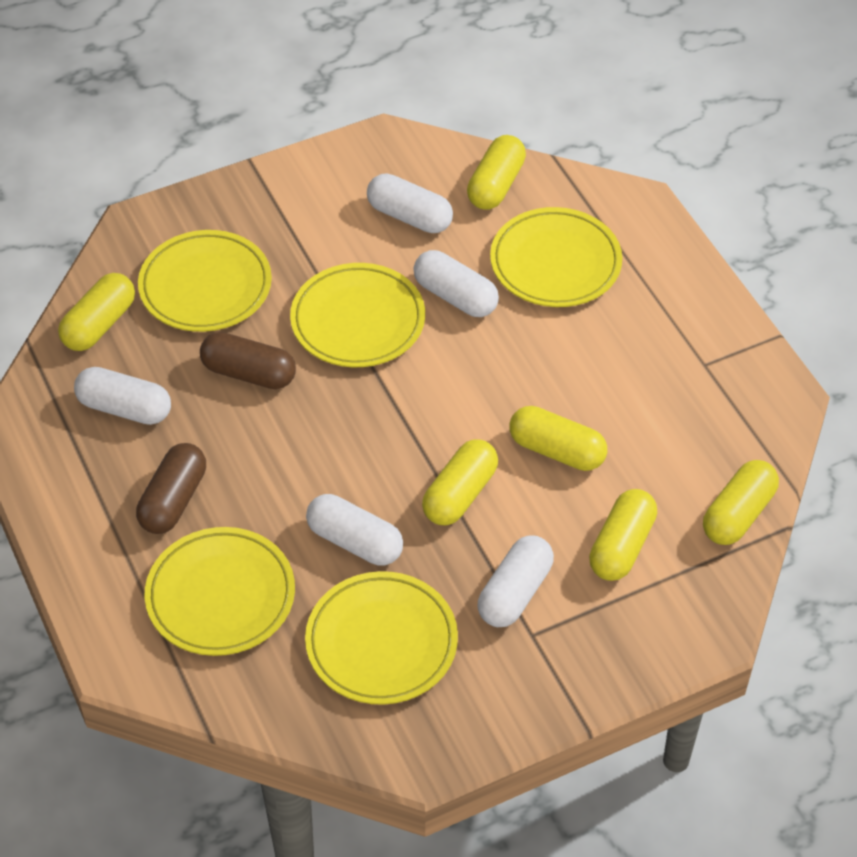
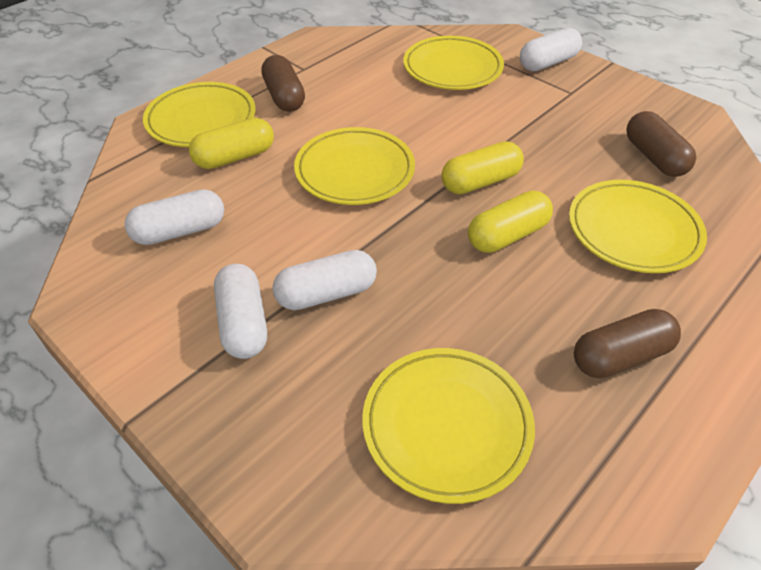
brown capsule: [136,443,206,534] [200,332,296,389] = 2 -> [261,55,305,112] [574,309,681,378] [626,111,696,177] = 3
white capsule: [74,367,171,425] [306,494,403,566] [367,173,453,233] [413,250,499,317] [477,535,554,627] = 5 -> [124,189,224,245] [214,264,267,359] [272,250,377,310] [520,28,582,71] = 4
yellow capsule: [58,273,135,351] [422,439,498,525] [467,135,526,210] [509,406,607,471] [589,489,657,581] [703,460,779,545] = 6 -> [189,118,274,169] [442,141,524,194] [468,190,553,253] = 3

